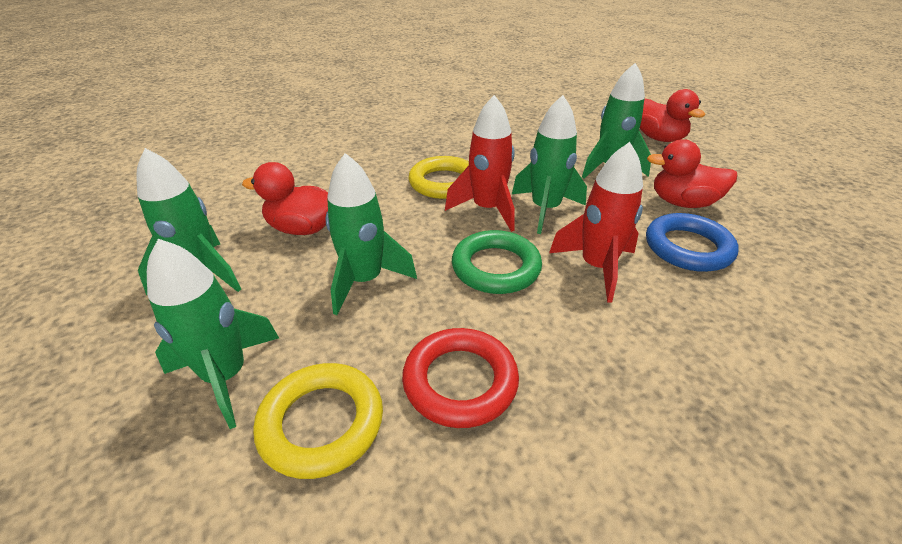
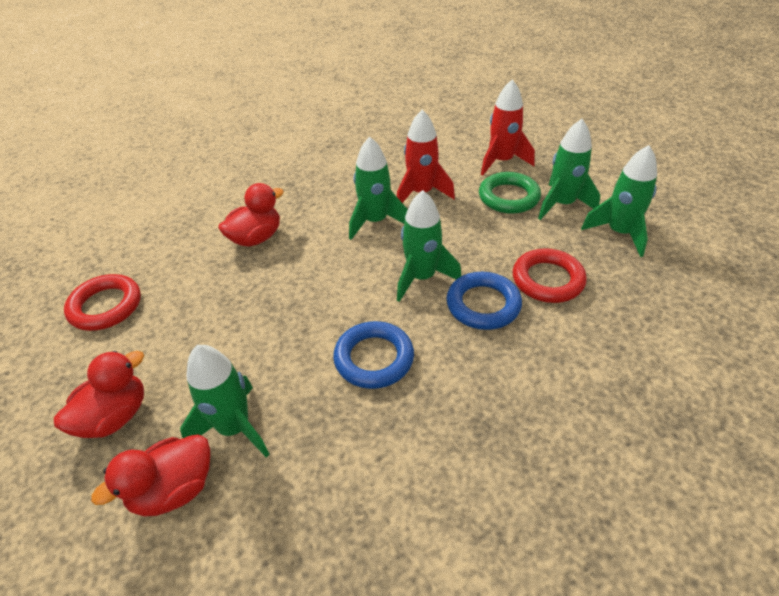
blue ring: [646,213,739,272] = 1 -> [333,321,414,389] [446,272,522,330] = 2
red ring: [402,328,519,428] = 1 -> [64,274,141,331] [513,248,587,303] = 2
yellow ring: [253,363,383,479] [409,156,469,199] = 2 -> none = 0

